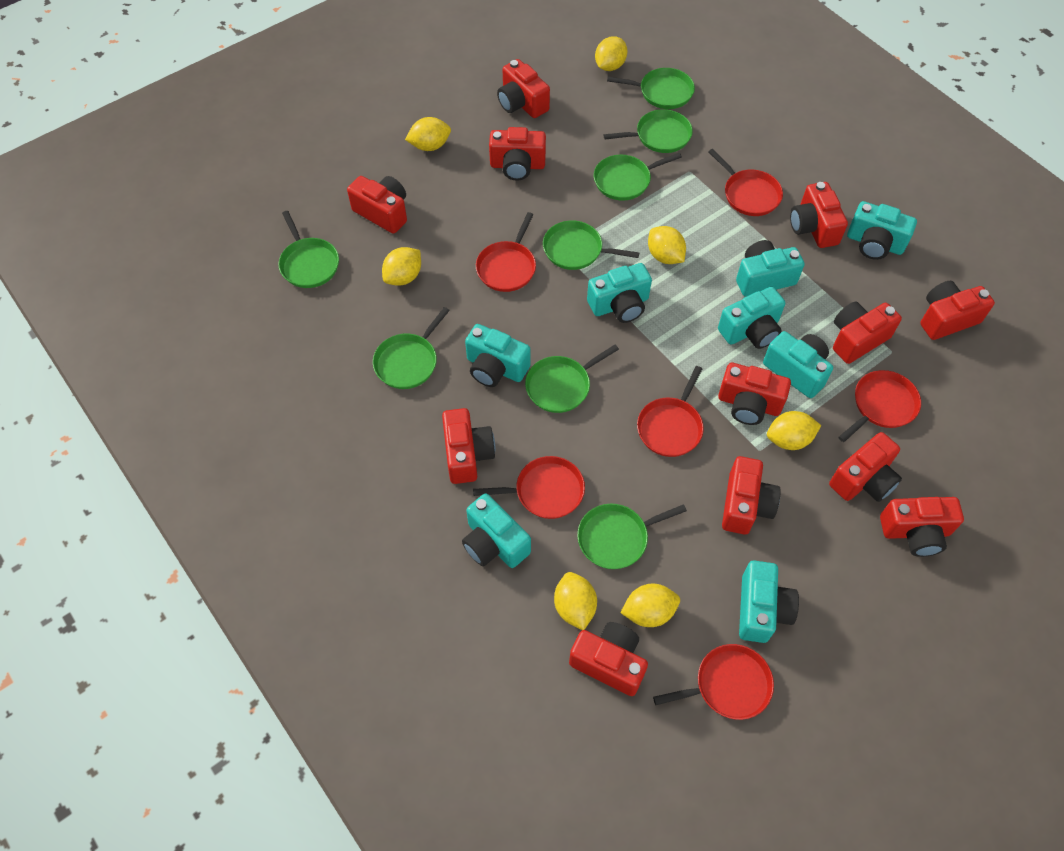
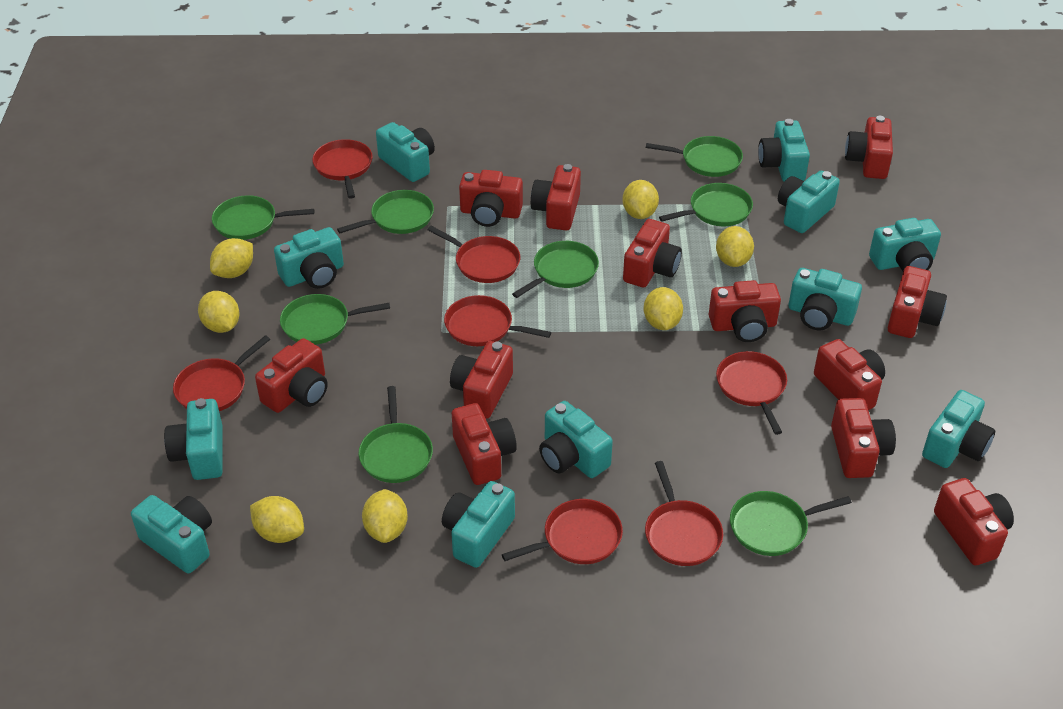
red pan: [473,456,585,519] [476,212,536,292] [637,366,704,457] [653,644,774,720] [708,149,783,216] [838,370,921,442] = 6 -> [173,335,270,411] [312,139,373,199] [427,226,520,283] [444,295,551,346] [502,499,623,564] [645,461,723,566] [716,351,787,435] = 7
turquoise camera: [462,494,531,568] [465,324,531,387] [587,263,652,323] [718,287,785,349] [736,240,804,297] [739,560,799,643] [763,331,833,398] [847,201,917,260] = 8 -> [131,495,212,573] [164,398,223,480] [274,227,344,289] [376,122,435,182] [442,481,515,568] [539,401,613,478] [758,119,810,182] [778,171,840,233] [789,268,862,330] [869,218,941,271] [922,390,995,468] = 11

